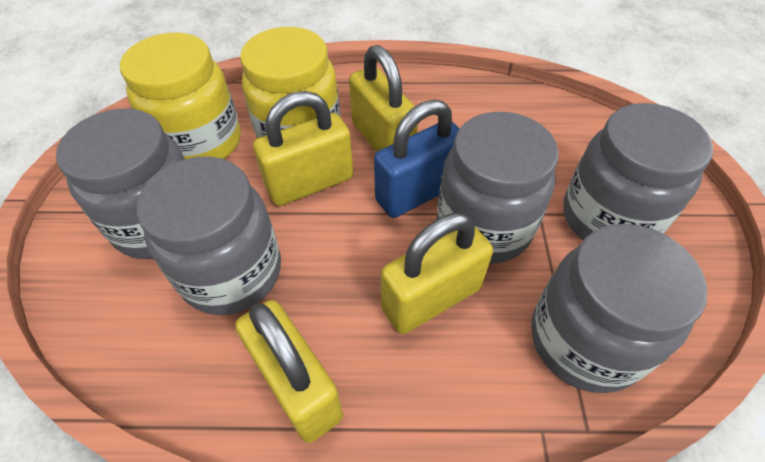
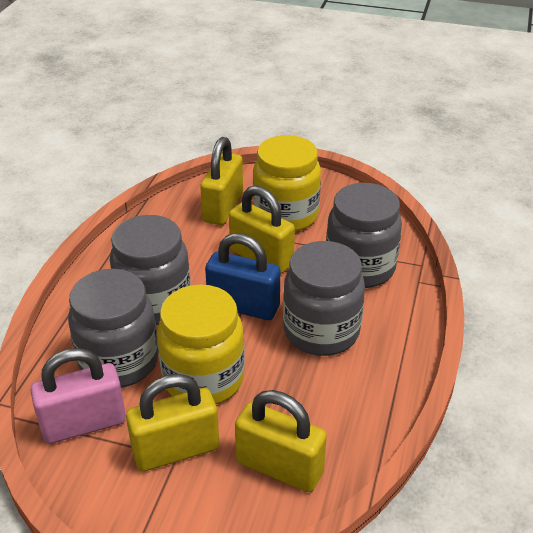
grey jar: [56,109,185,259] [137,156,281,315] [437,112,559,264] [531,224,707,393] [563,103,713,240] = 5 -> [68,269,158,388] [110,215,191,325] [283,241,365,356] [326,183,402,288] = 4
pink padlock: none = 0 -> [31,348,126,444] = 1

